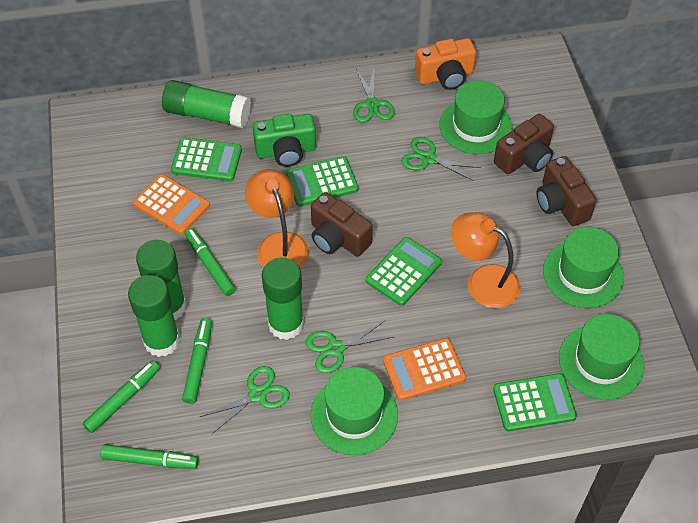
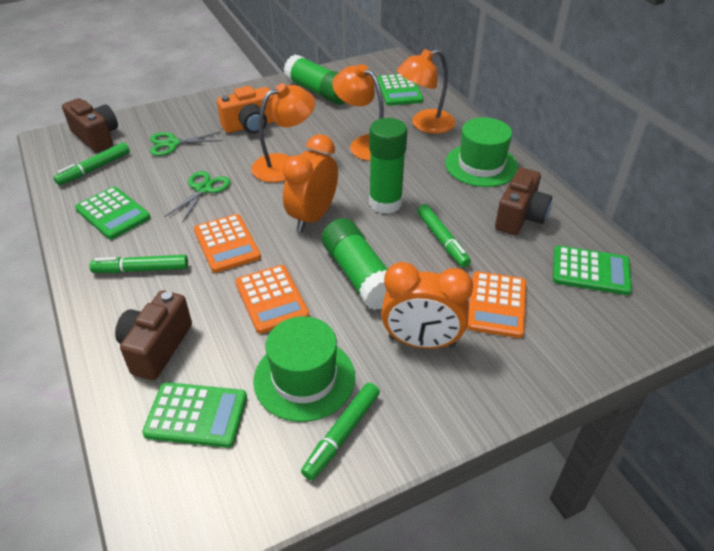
green camera: [253,114,316,167] = 1 -> none = 0
green glue stick: [128,275,180,357] [136,240,186,320] [162,80,251,128] [262,258,304,340] = 4 -> [284,55,345,105] [322,218,388,310] [369,118,407,214] = 3
green hat: [311,367,398,455] [439,80,513,154] [543,227,624,308] [559,314,644,400] = 4 -> [253,316,355,422] [445,117,518,187] = 2
green scissors: [200,366,290,435] [305,320,393,373] [353,68,395,122] [401,137,481,181] = 4 -> [150,132,222,156] [164,171,230,223] = 2
orange calculator: [133,174,210,234] [383,338,466,401] = 2 -> [194,214,261,273] [235,265,309,334] [467,272,526,338] = 3
orange clock: none = 0 -> [283,134,338,232] [381,262,473,349] = 2
orange lamp: [245,169,309,268] [451,212,521,308] = 2 -> [251,83,315,182] [332,64,384,161] [397,49,455,134] = 3

